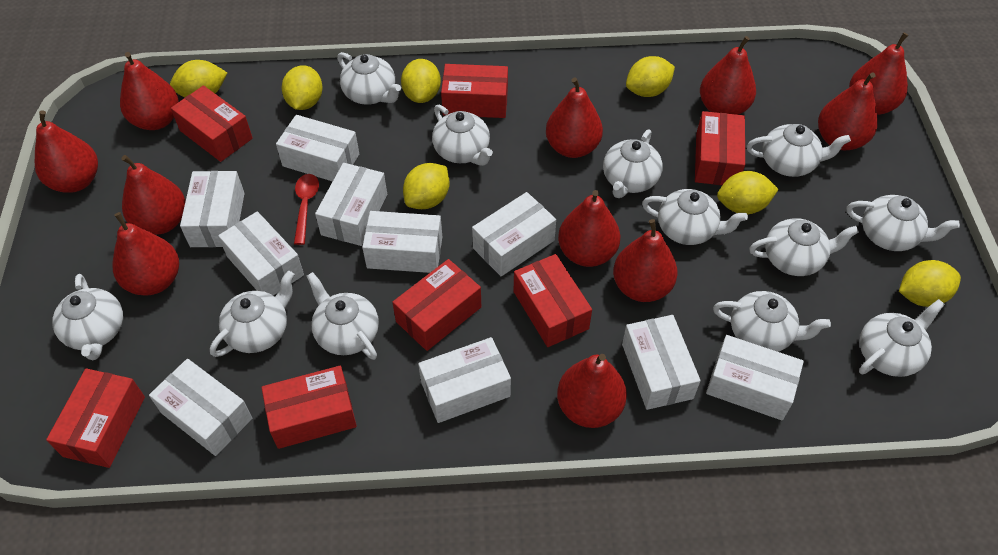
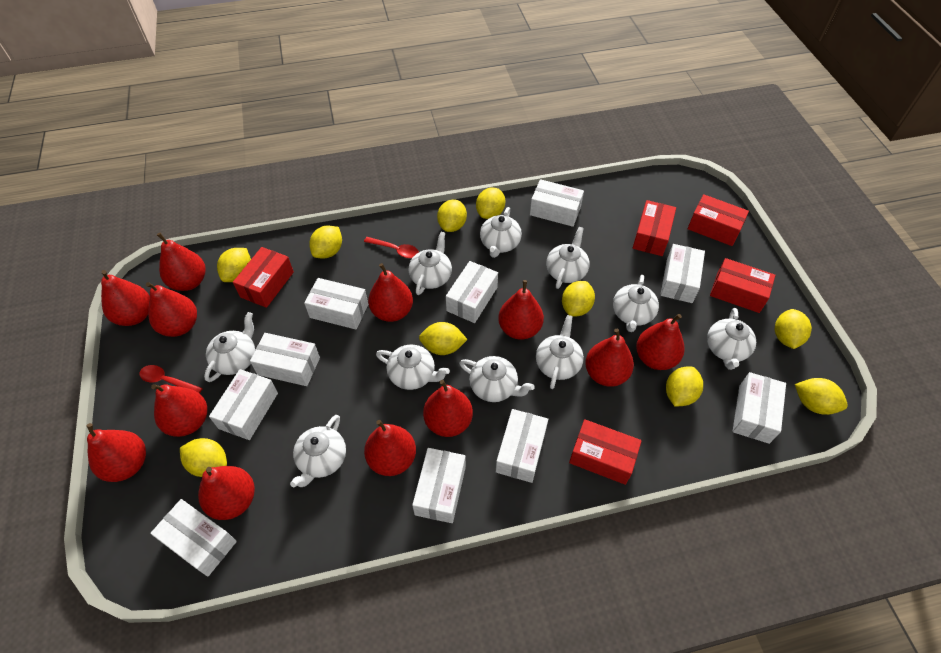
red box: [46,368,145,468] [171,86,253,162] [261,366,357,449] [392,259,481,351] [441,64,508,118] [514,254,592,347] [695,111,745,185] = 7 -> [233,247,294,308] [569,419,642,485] [633,200,676,256] [688,194,749,246] [710,258,775,313] = 5
red pear: [35,110,98,193] [113,212,179,296] [120,52,179,130] [122,155,185,235] [546,77,603,158] [557,354,627,428] [558,190,620,267] [613,219,678,302] [700,36,756,115] [818,72,878,150] [849,32,908,115] = 11 -> [87,423,146,482] [101,270,150,326] [146,282,197,337] [151,384,207,437] [157,232,206,291] [198,466,255,520] [364,420,416,476] [368,263,413,322] [423,380,473,437] [498,280,544,340] [585,329,634,387] [636,314,685,370] = 12
red spoon: [294,174,319,245] = 1 -> [139,365,203,393] [364,237,419,258] = 2
white teapot: [52,274,123,360] [210,271,295,357] [307,272,379,360] [337,52,401,105] [432,105,493,166] [603,130,663,198] [642,189,748,245] [713,291,831,352] [747,124,851,177] [749,218,859,276] [847,195,960,251] [859,299,945,377] = 12 -> [204,312,255,382] [290,415,346,488] [376,345,450,390] [409,232,452,295] [459,356,535,402] [480,207,522,258] [536,315,584,389] [546,227,590,289] [613,275,659,332] [707,308,756,370] = 10
yellow lemon: [170,60,227,97] [282,65,323,110] [401,59,441,103] [403,163,450,209] [626,56,675,97] [717,171,779,215] [899,260,961,307] = 7 -> [180,438,227,477] [217,248,251,282] [309,225,342,259] [419,322,468,355] [437,199,467,232] [476,187,505,219] [562,281,595,317] [666,367,703,407] [775,309,812,349] [795,378,848,415] = 10

